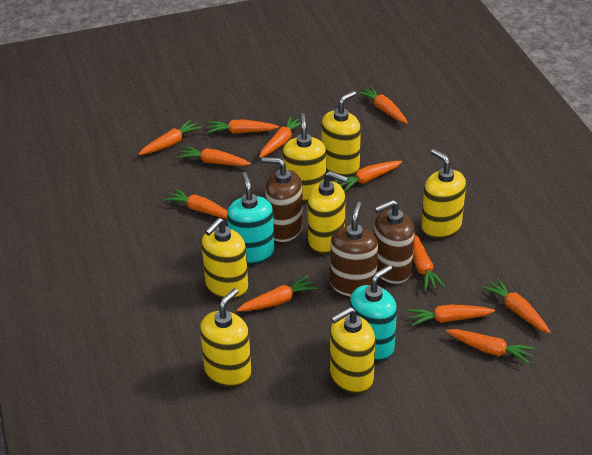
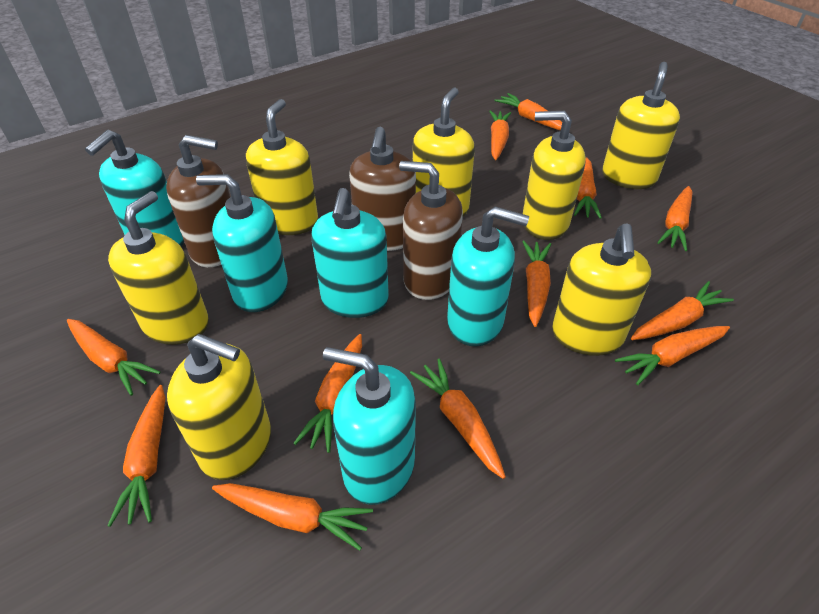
turquoise soap dispenser: [227,172,275,265] [350,265,397,361] = 2 -> [85,130,184,246] [196,174,288,312] [311,188,389,318] [323,347,416,505] [447,207,529,346] = 5

